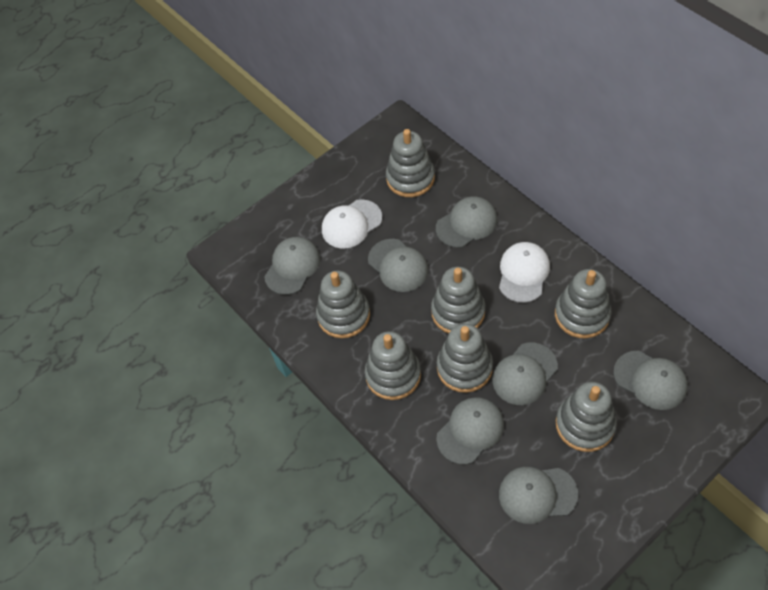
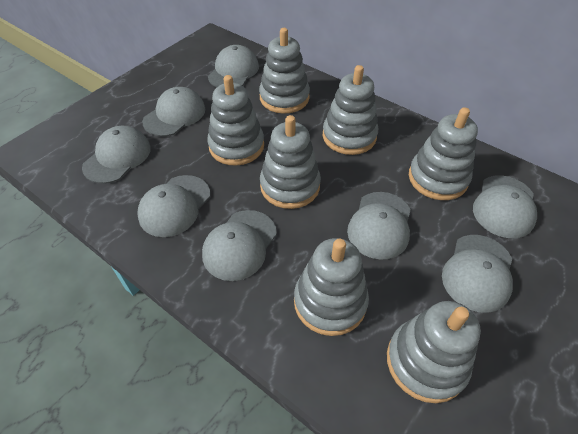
grey cap: [264,237,320,295] [368,239,428,292] [436,197,497,248] [436,397,504,465] [492,343,558,405] [499,467,578,524] [613,351,688,410] = 7 -> [82,126,151,184] [137,175,210,237] [142,87,205,137] [202,210,277,281] [208,45,259,87] [347,192,411,260] [442,235,513,313] [473,175,537,238] = 8
white cap: [322,199,382,249] [499,242,550,303] = 2 -> none = 0

